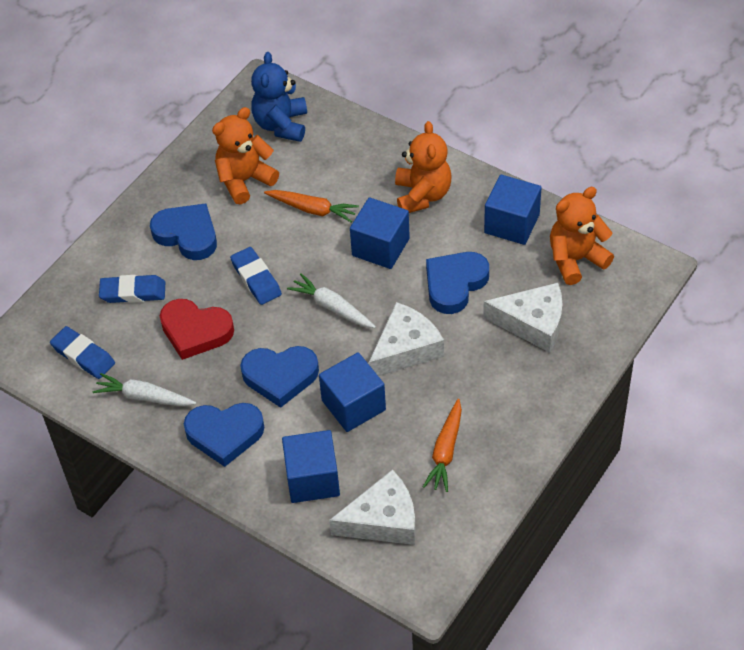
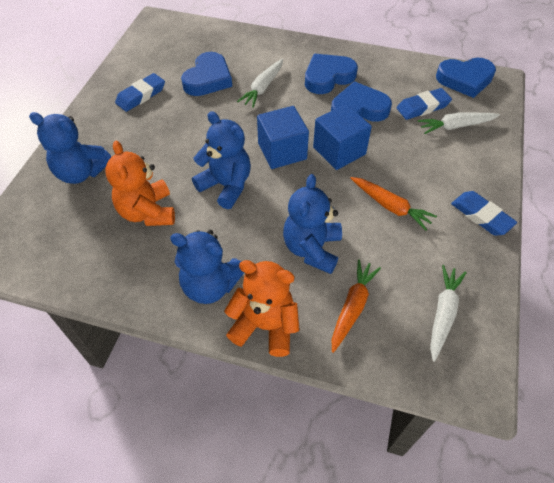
blue cube: [282,430,340,503] [319,352,386,432] [350,197,410,269] [484,174,541,245] = 4 -> [257,106,309,169] [313,104,372,170] = 2
blue teddy bear: [251,52,307,142] = 1 -> [29,112,111,184] [170,230,244,304] [192,111,251,209] [283,174,342,274] = 4
orange teddy bear: [212,107,279,205] [395,121,452,213] [550,187,614,285] = 3 -> [105,140,175,226] [224,260,300,357] = 2
red heart: [160,299,234,360] = 1 -> none = 0
white carrot: [92,373,196,406] [287,273,376,328] = 2 -> [237,59,283,108] [418,113,500,134] [430,265,467,362] = 3
white cheese: [329,470,416,545] [368,302,444,376] [483,283,563,353] = 3 -> none = 0

